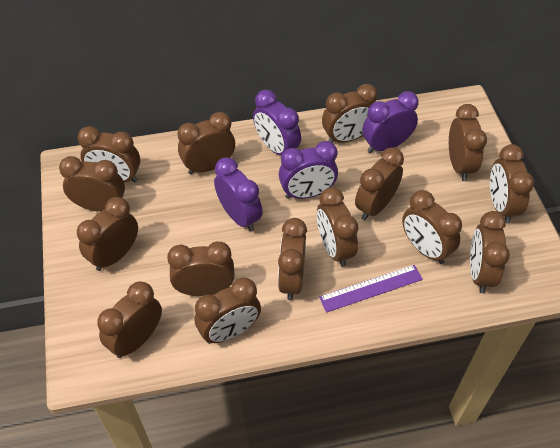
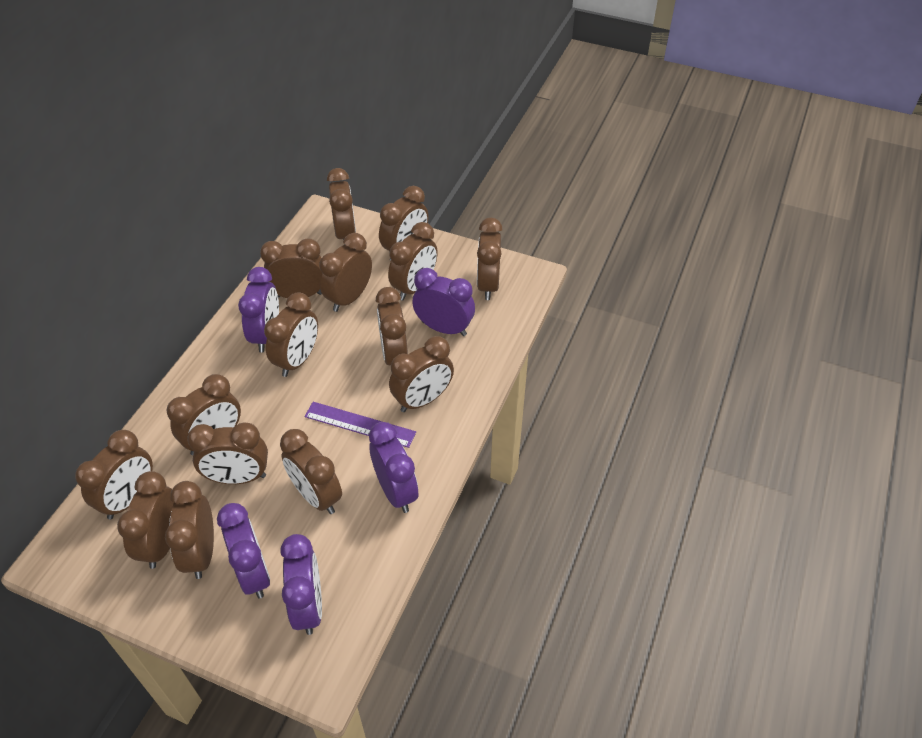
purple clock: [214,157,263,231] [253,90,301,156] [279,141,338,199] [362,91,419,153] = 4 -> [217,503,270,599] [238,267,279,353] [280,534,322,635] [369,422,418,513] [412,268,475,336] = 5

